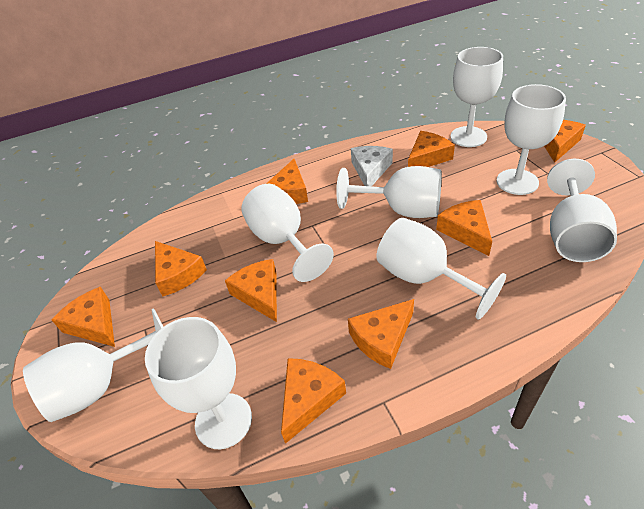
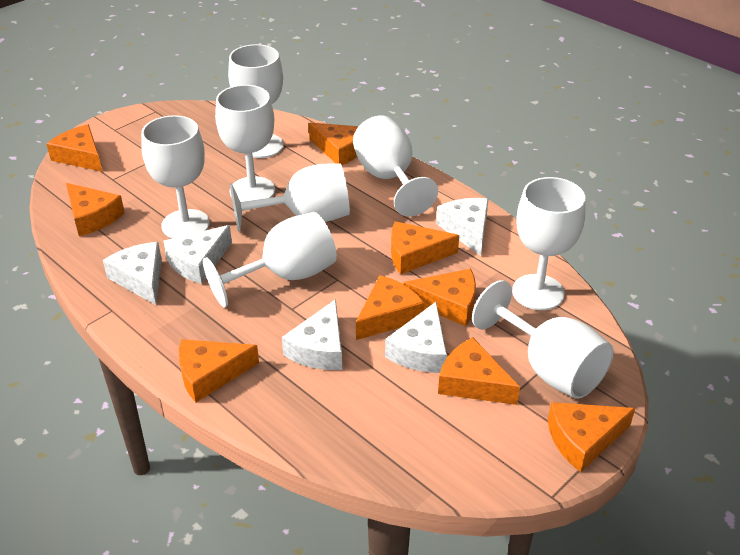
white cheese: [351,146,393,186] = 1 -> [103,242,162,305] [163,225,232,284] [282,299,342,370] [385,302,447,373] [436,198,488,256] = 5

